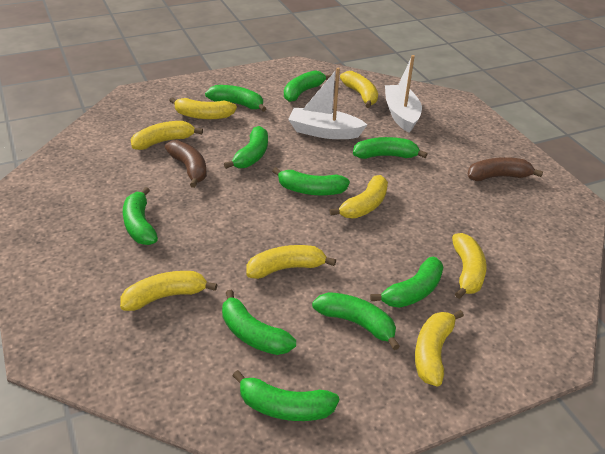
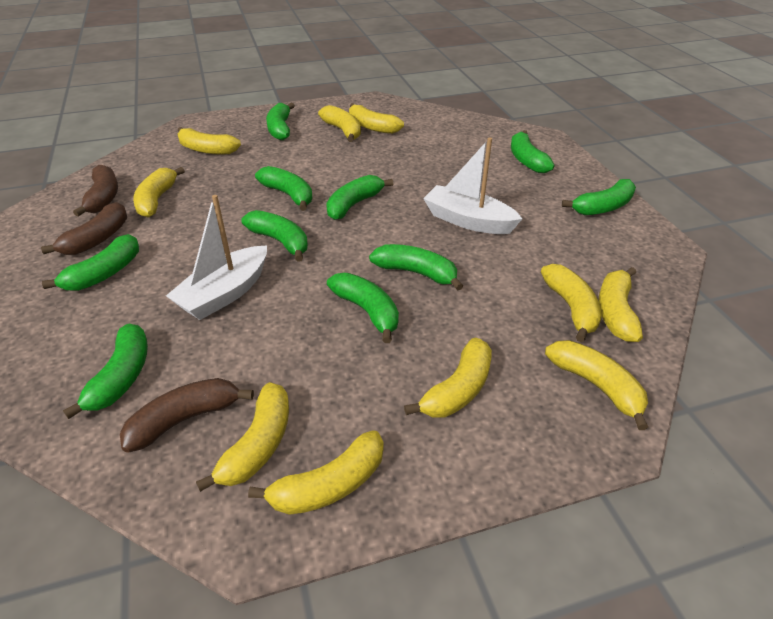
brown banana: [165,140,207,188] [468,157,543,181] = 2 -> [41,202,127,255] [73,165,118,217] [120,378,254,453] = 3
yellow banana: [120,271,217,311] [131,121,203,150] [169,97,237,119] [246,245,336,279] [329,175,388,218] [340,71,378,108] [415,310,464,387] [452,233,487,299] = 8 -> [133,167,185,218] [177,127,241,155] [196,382,289,492] [248,430,384,515] [318,105,361,142] [349,103,404,134] [404,338,492,418] [541,264,602,342] [545,340,648,430] [598,267,643,342] = 10

